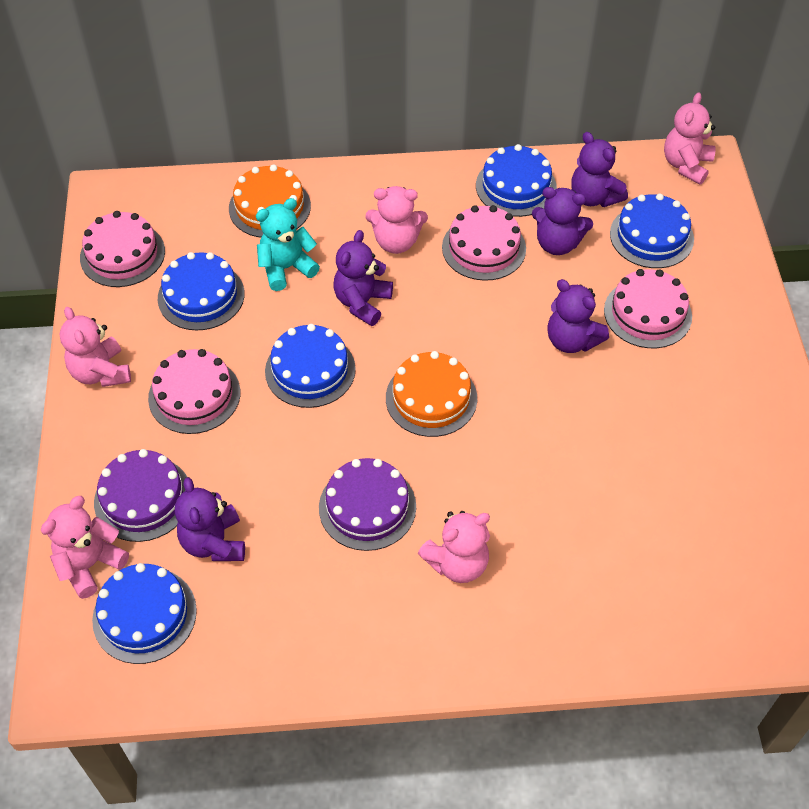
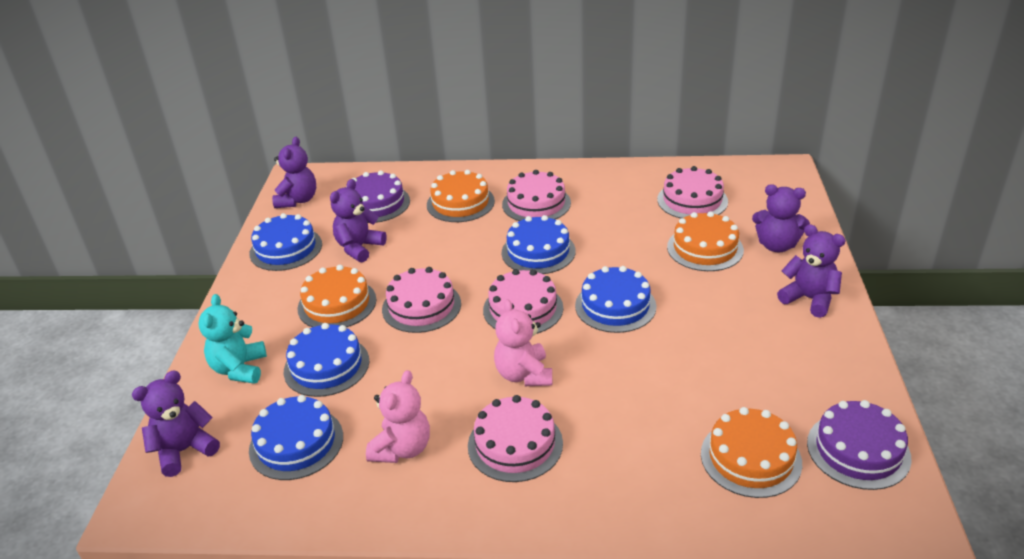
orange cake: [229,165,311,238] [386,351,477,437] = 2 -> [297,265,376,327] [427,170,495,222] [667,211,744,271] [701,407,802,498] = 4
pink cake: [80,211,165,287] [148,349,240,434] [442,205,526,281] [604,269,692,348] = 4 -> [382,267,461,333] [468,395,563,482] [483,269,563,334] [502,170,571,221] [657,166,728,218] = 5
pink teddy bear: [41,496,129,599] [60,307,131,387] [366,186,428,254] [418,511,490,583] [664,92,716,184] = 5 -> [366,370,430,463] [494,299,552,386] = 2

